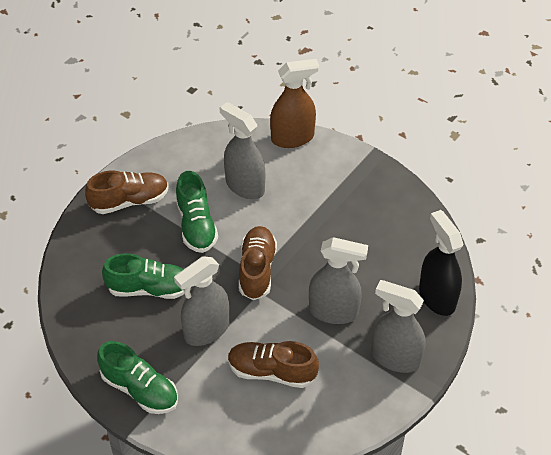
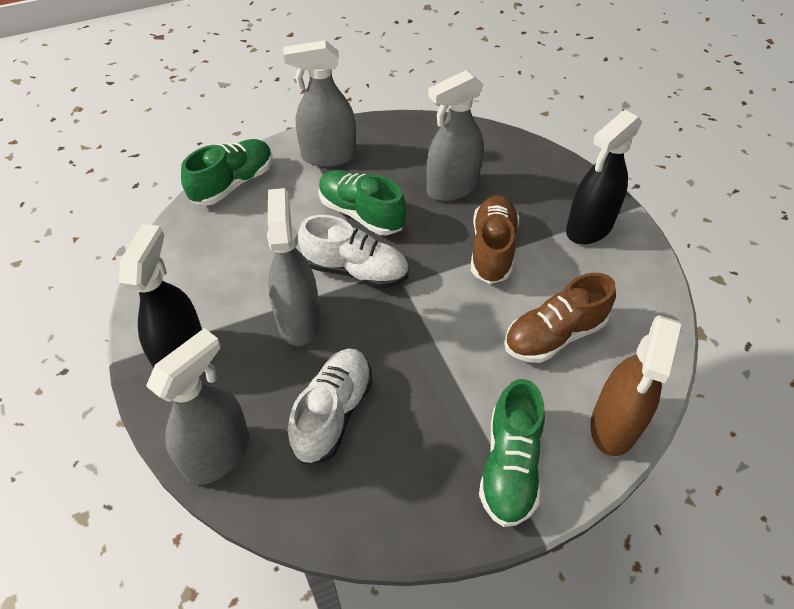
black spray bottle: [419,210,463,316] = 1 -> [119,224,202,368] [566,110,642,244] = 2
brown shoe: [85,171,169,214] [228,341,319,388] [239,226,277,300] = 3 -> [471,195,519,284] [504,273,616,363] = 2
white shoe: none = 0 -> [288,349,372,464] [298,215,408,289] = 2

